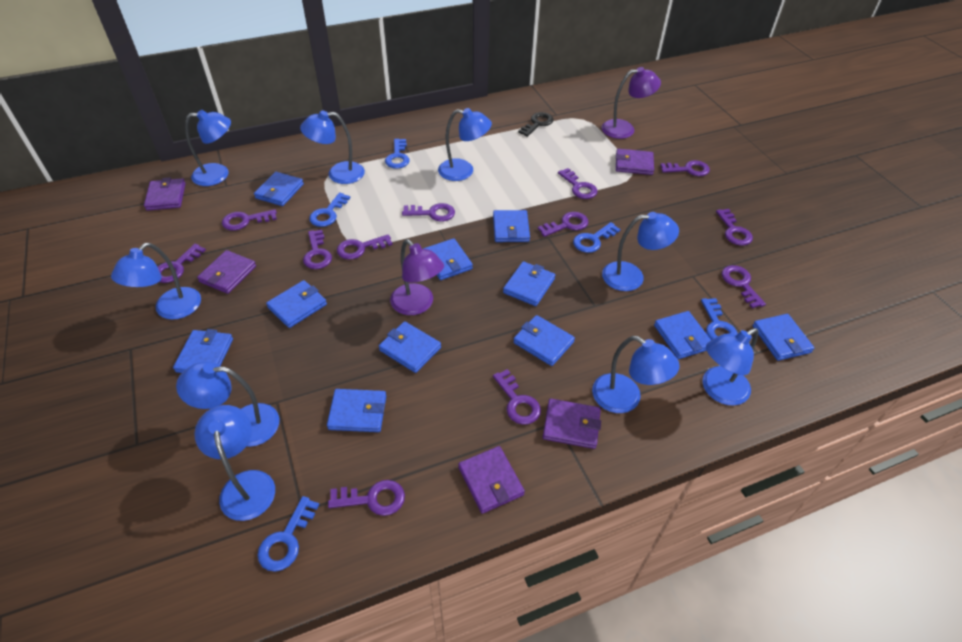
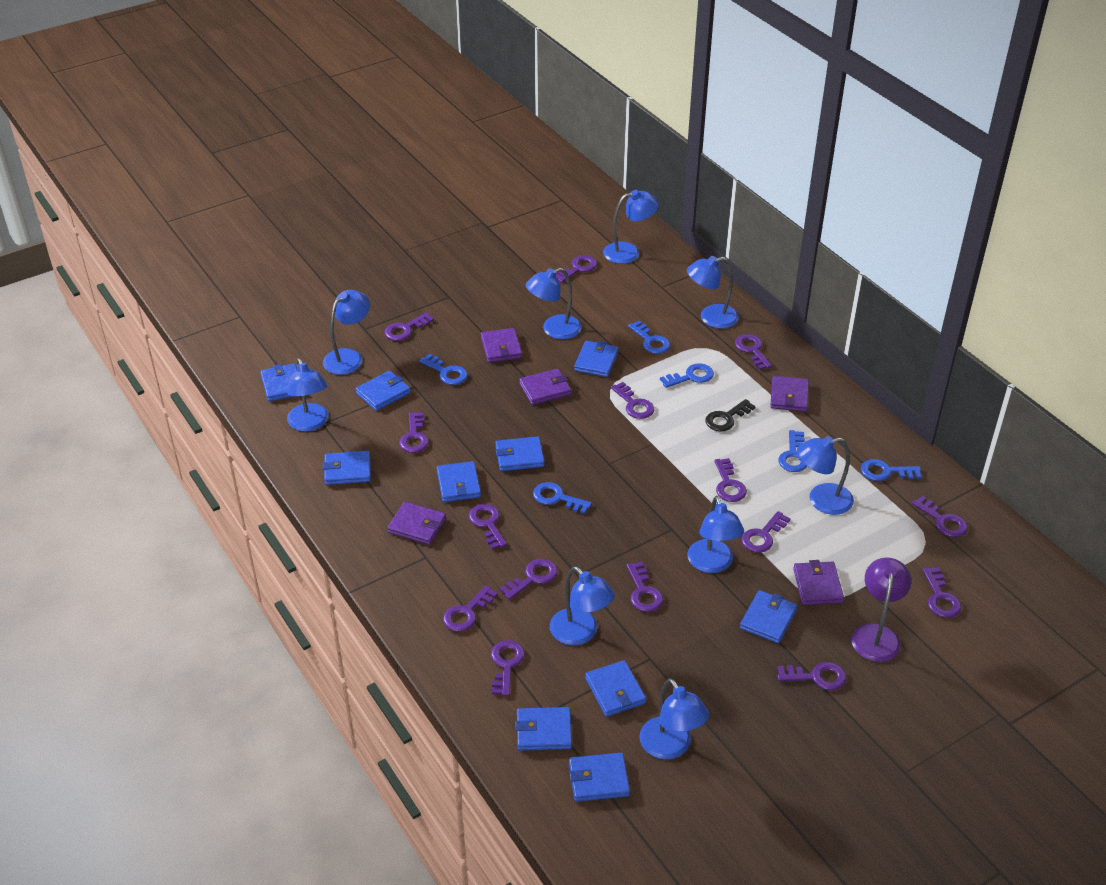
blue key: [257,496,320,572] [309,193,350,227] [385,139,409,169] [573,222,620,253] [701,298,738,340] = 5 -> [420,354,468,385] [533,482,592,514] [628,321,670,354] [660,363,714,388] [778,430,807,472] [861,459,921,481] = 6
blue wallet: [173,329,233,373] [254,172,304,206] [266,280,327,328] [327,389,386,432] [379,321,441,373] [423,238,473,280] [493,210,530,242] [503,261,555,306] [513,315,575,366] [654,311,711,359] [752,314,814,361] = 11 -> [260,364,297,402] [323,451,371,485] [355,371,411,411] [437,461,481,502] [495,436,545,471] [515,707,572,751] [569,753,630,802] [574,341,619,377] [585,660,646,717] [740,590,797,643] = 10
purple key: [158,244,206,283] [222,209,277,231] [303,230,332,269] [328,480,405,516] [337,234,393,260] [402,203,455,222] [493,369,541,425] [538,212,588,237] [558,168,597,199] [660,160,710,176] [716,209,753,246] [722,265,766,308] = 12 -> [384,312,434,341] [399,412,429,453] [443,585,498,632] [469,504,507,550] [491,640,525,696] [499,559,557,600] [555,255,597,283] [611,382,654,419] [627,562,663,612] [714,458,747,502] [735,334,772,370] [741,511,791,553] [777,662,846,690] [912,495,968,537] [923,567,961,618] = 15
purple lamp: [390,239,444,315] [601,67,661,139] = 2 -> [852,557,911,662] = 1

